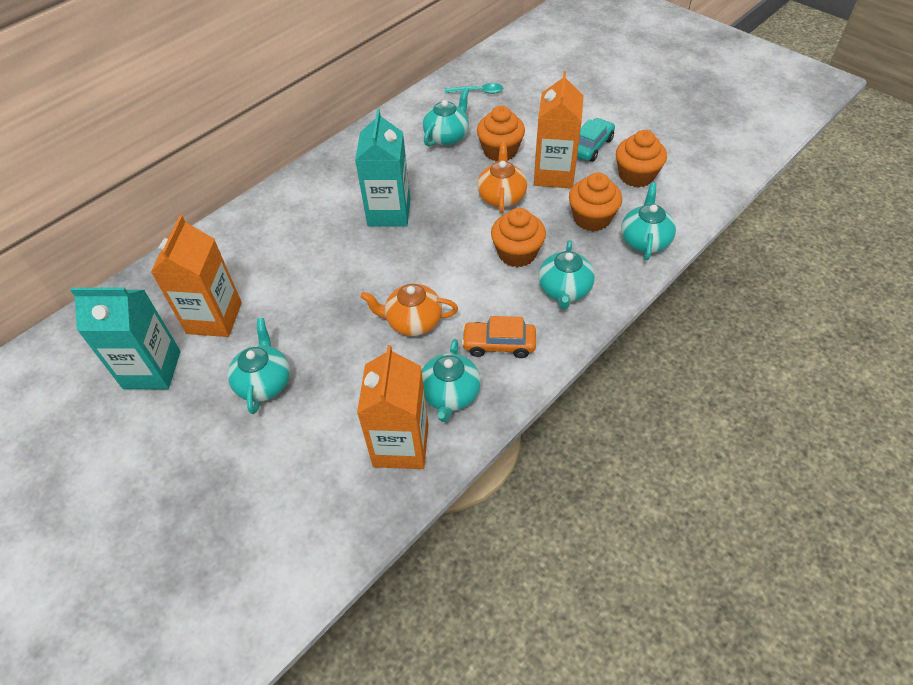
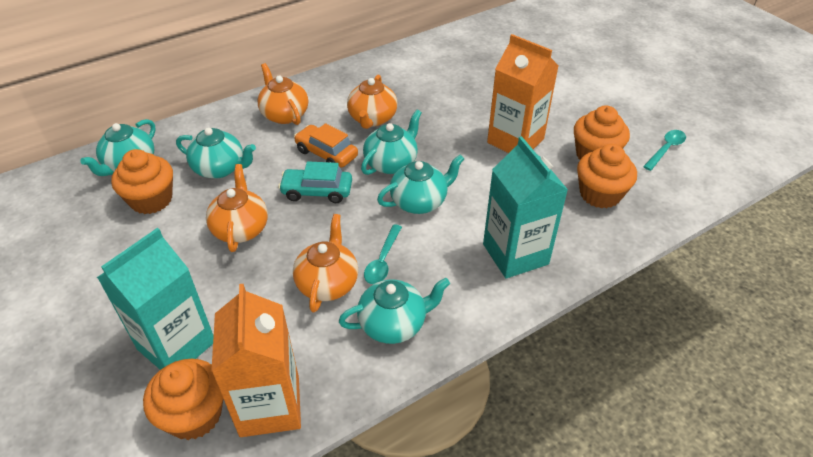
orange carton: [151,216,242,337] [357,345,428,469] [534,71,584,189] = 3 -> [211,284,301,437] [487,34,559,153] = 2
orange teapot: [361,284,458,336] [477,141,527,213] = 2 -> [206,164,268,252] [257,63,308,125] [293,214,358,312] [347,75,398,129] = 4
turquoise spoon: [445,83,503,94] = 1 -> [364,224,402,284] [643,130,686,171] = 2

